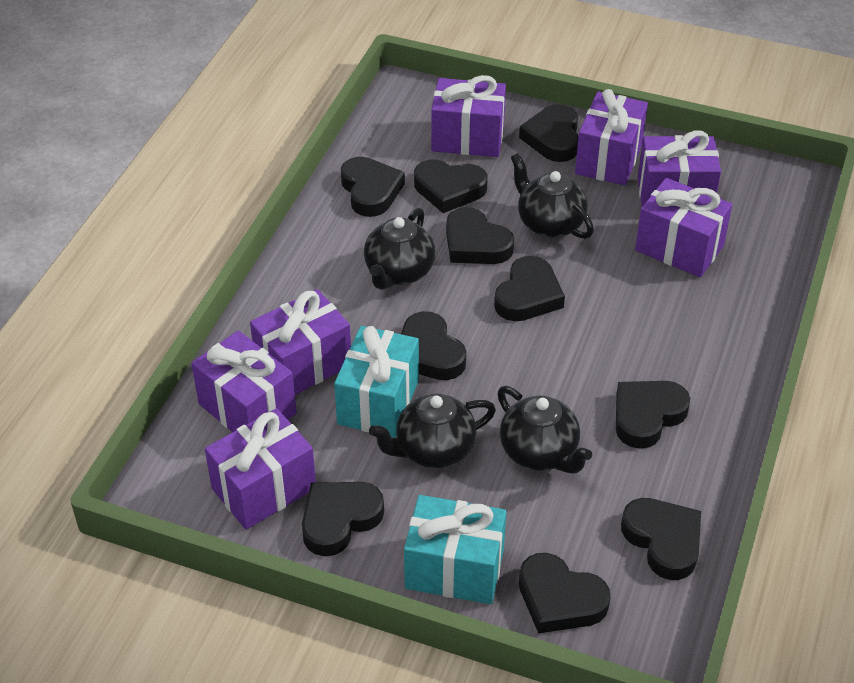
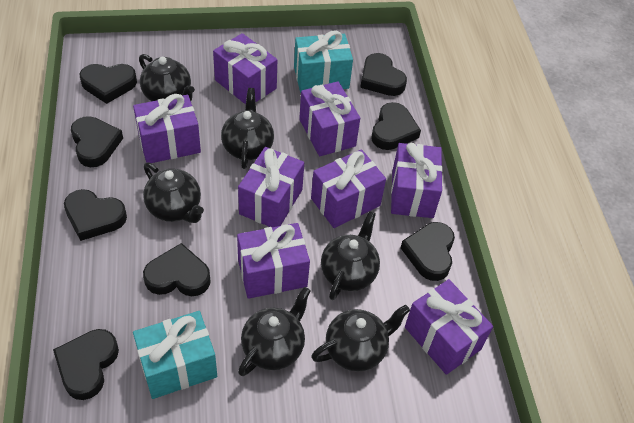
black heart: [302,482,384,556] [341,157,405,217] [401,311,466,380] [414,159,488,213] [446,207,514,264] [494,256,565,321] [519,104,579,162] [519,553,611,634] [616,381,690,449] [621,498,701,580] = 10 -> [53,329,119,400] [64,189,127,241] [71,116,123,167] [79,64,137,104] [143,243,211,296] [360,53,407,96] [371,102,421,150] [401,222,455,281] = 8
black teapot: [364,208,435,290] [369,393,496,469] [497,386,592,474] [511,153,594,239] = 4 -> [139,54,195,101] [143,162,204,223] [221,88,274,169] [238,287,311,376] [311,305,410,372] [321,211,380,300] = 6
purple gift: [191,331,297,432] [205,408,316,530] [250,289,351,395] [431,75,506,157] [575,89,648,185] [635,178,732,277] [638,130,721,207] = 7 -> [133,94,201,163] [213,33,277,105] [237,223,310,299] [238,147,304,227] [299,81,360,156] [311,149,386,228] [391,143,443,218] [405,279,493,375] = 8

